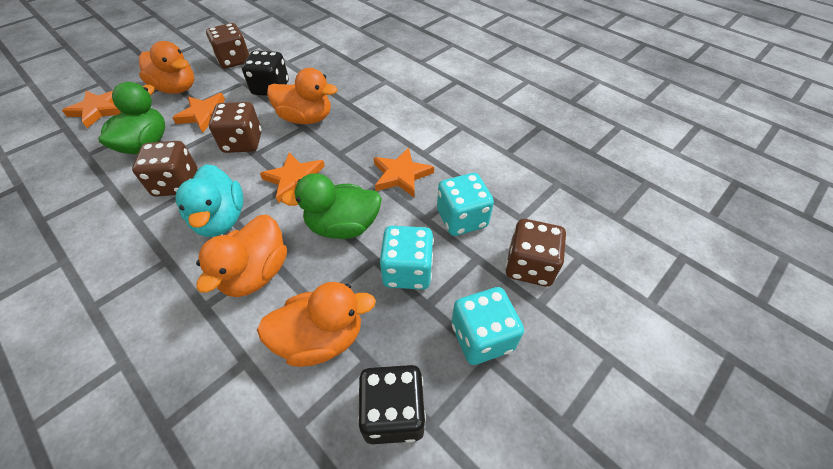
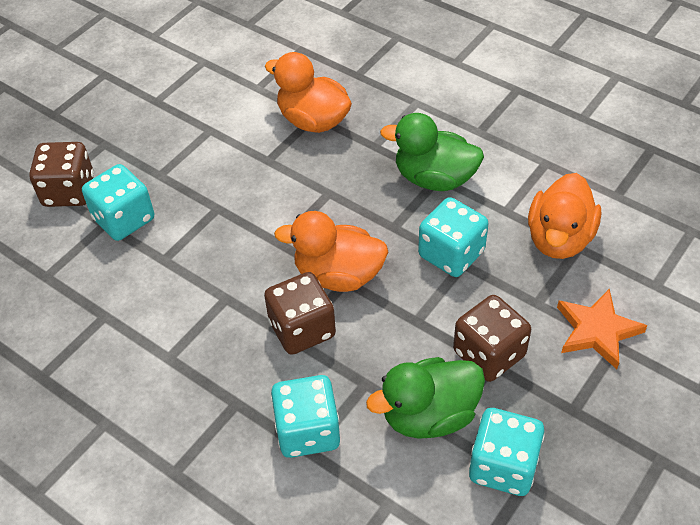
black dice: [242,50,289,96] [358,365,426,444] = 2 -> none = 0
brown dice: [132,141,197,197] [206,23,249,69] [209,102,262,153] [506,219,566,287] = 4 -> [29,142,94,207] [264,272,336,355] [453,295,531,382] = 3
orange duck: [139,41,194,94] [196,215,287,297] [257,282,376,367] [267,68,338,124] = 4 -> [265,52,352,133] [274,211,388,292] [528,173,601,259] = 3
orange star: [62,91,121,128] [172,93,225,133] [260,152,325,203] [374,147,434,198] = 4 -> [557,289,647,369] = 1
turquoise dice: [380,226,434,290] [437,173,494,236] [451,287,524,365] = 3 -> [82,164,154,241] [271,375,340,458] [418,197,488,277] [469,408,545,496] = 4
turquoise duck: [175,164,244,237] = 1 -> none = 0

